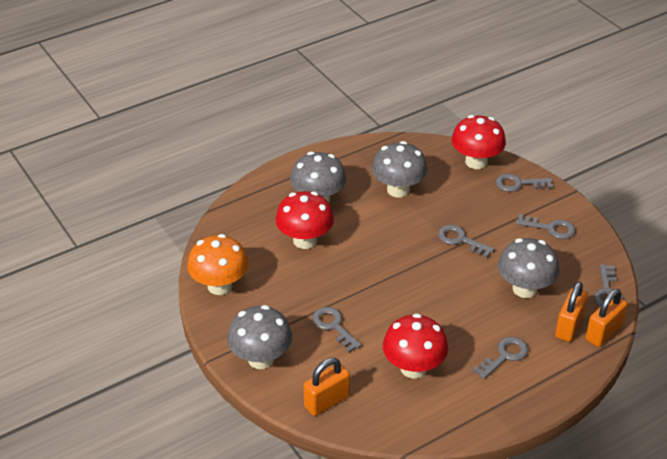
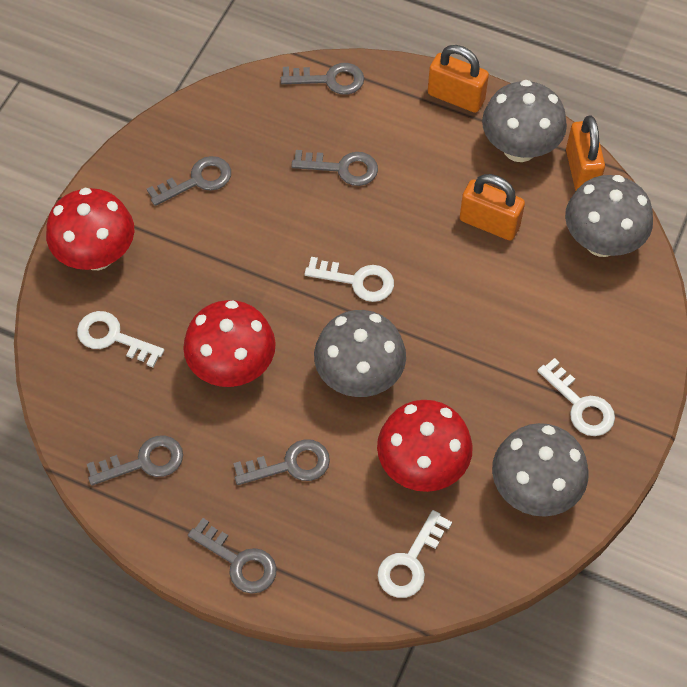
orange mushroom: [187,234,248,295] = 1 -> none = 0
white key: none = 0 -> [77,311,164,368] [304,257,394,302] [377,510,452,598] [538,358,615,436] = 4

